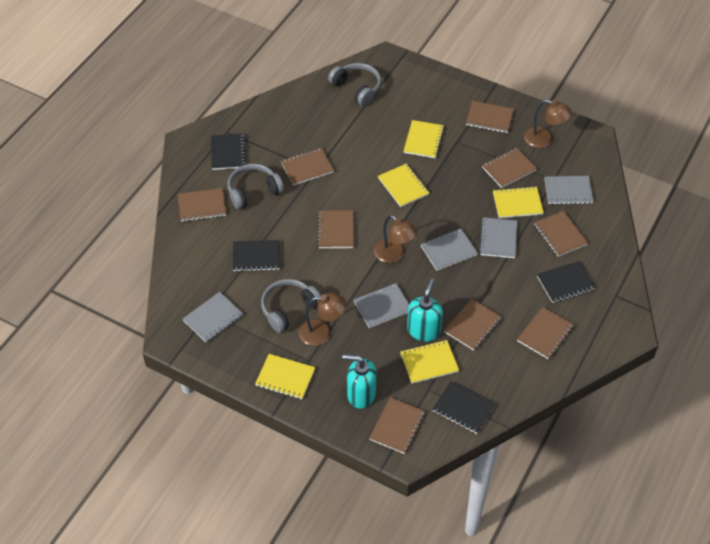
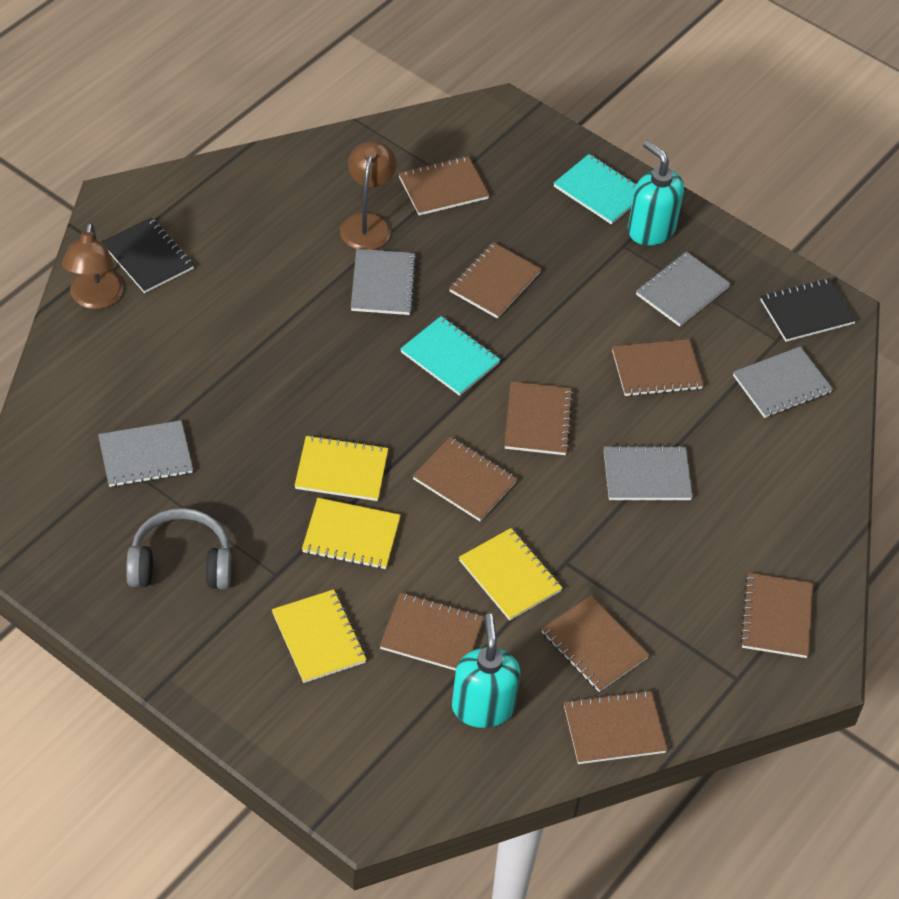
black notebook: [211,134,246,170] [233,240,280,272] [432,381,495,434] [537,261,595,303] = 4 -> [102,217,194,293] [760,278,856,342] = 2
brown lamp: [299,293,346,346] [374,215,418,263] [524,100,572,148] = 3 -> [62,222,123,309] [340,141,397,250] = 2
grey headphones: [228,164,284,209] [261,279,321,333] [328,63,381,106] = 3 -> [126,508,231,589] = 1
turquoise notebook: none = 0 -> [400,316,501,396] [554,154,637,225] = 2
yellow notebook: [255,354,315,399] [378,164,429,207] [400,340,459,384] [404,120,444,158] [493,186,544,218] = 5 -> [272,589,367,683] [294,435,388,501] [302,498,401,569] [459,528,562,621] = 4

